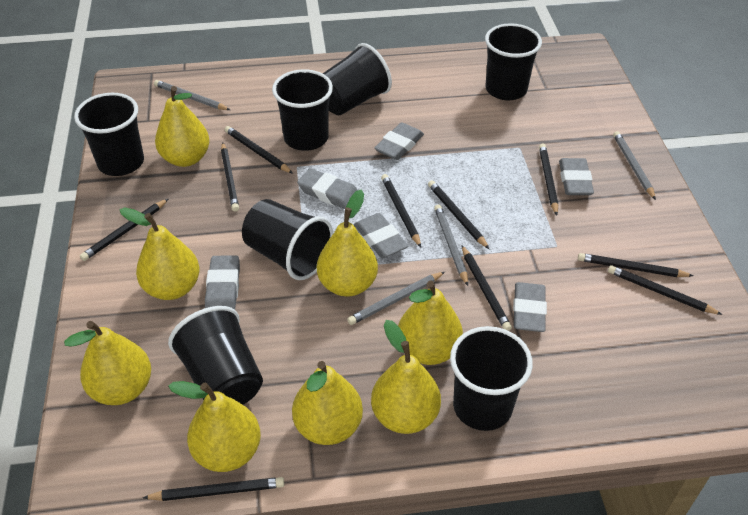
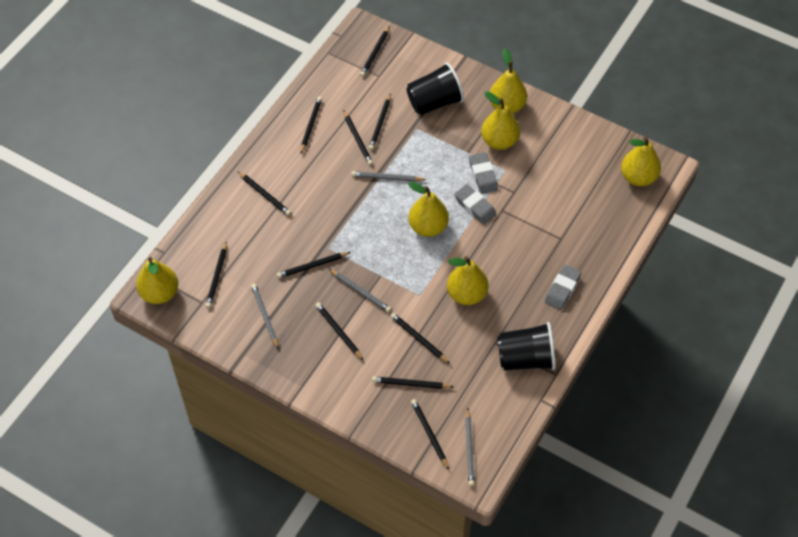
black cup: [74,93,144,176] [168,306,263,405] [242,199,333,280] [272,69,333,151] [322,43,392,115] [450,326,533,431] [485,23,542,100] = 7 -> [407,63,464,115] [497,322,556,370] = 2
black pencil: [80,199,168,261] [143,477,284,501] [221,142,239,212] [225,126,293,174] [381,174,421,247] [428,180,489,249] [462,246,512,331] [539,144,558,216] [578,253,693,277] [608,265,723,315] = 10 -> [206,241,227,308] [238,172,291,216] [277,252,351,278] [300,96,322,153] [315,302,364,361] [343,110,373,165] [360,26,390,77] [369,93,391,150] [372,376,454,389] [390,313,450,364] [411,399,449,470] = 11
grey eraser: [205,255,240,310] [297,168,358,209] [354,213,408,258] [374,123,424,160] [513,282,547,332] [559,158,594,195] = 6 -> [454,184,497,225] [469,152,498,194] [545,265,581,310] = 3
yellow pear: [64,321,151,405] [120,207,200,300] [155,86,210,167] [168,381,261,472] [292,361,363,445] [317,190,378,297] [371,320,441,434] [398,280,463,365] = 8 -> [136,257,178,304] [408,182,449,237] [447,256,488,305] [481,91,520,150] [490,49,527,114] [621,137,661,186] = 6

